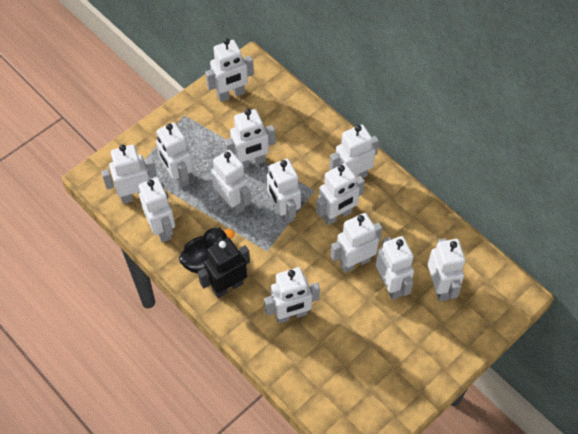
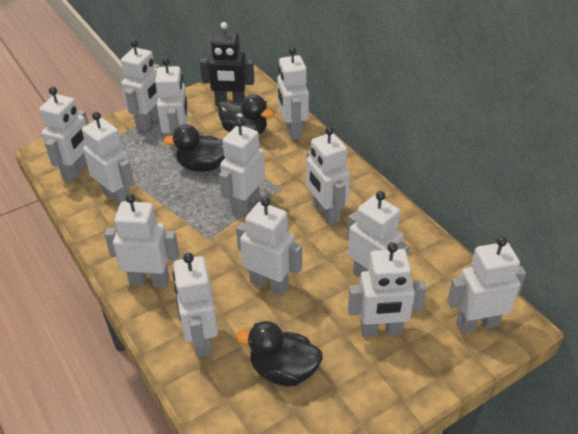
black duck: [179,227,235,274] = 1 -> [163,124,225,172] [218,94,274,135] [236,321,323,386] = 3

